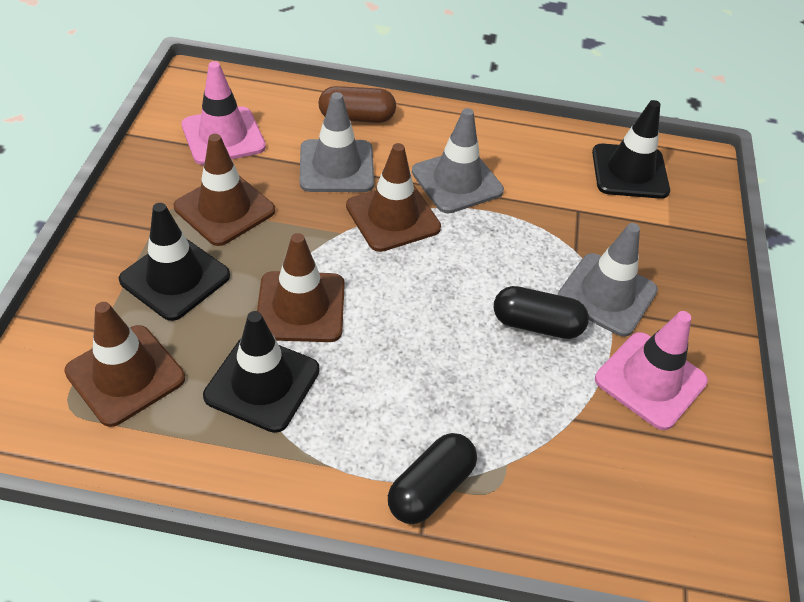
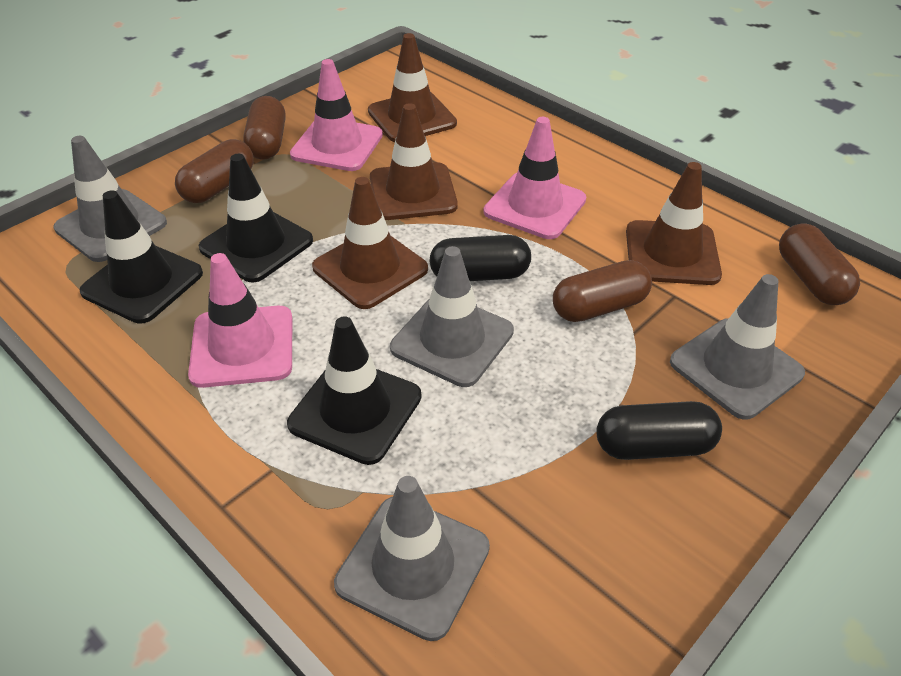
brown capsule: [318,86,396,123] = 1 -> [175,139,254,203] [243,96,286,160] [553,260,652,322] [779,223,860,305] = 4
grey traffic cone: [300,92,374,192] [412,108,504,214] [557,223,658,337] = 3 -> [53,136,167,262] [334,476,490,641] [390,246,514,387] [670,274,805,420] = 4
pink traffic cone: [181,61,266,165] [595,311,708,430] = 2 -> [188,253,292,388] [290,59,383,171] [484,117,586,239] = 3

